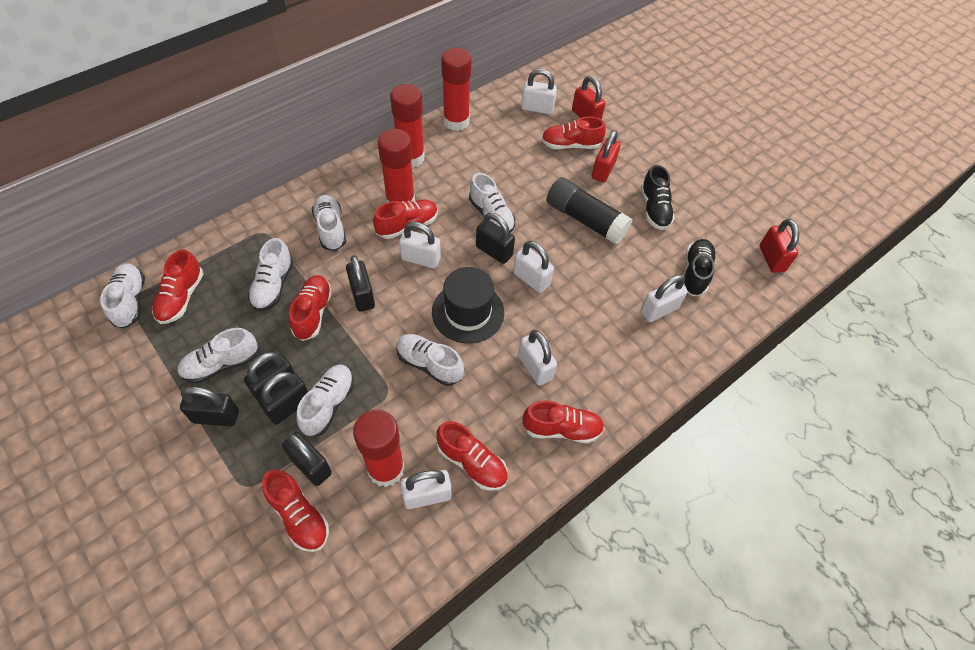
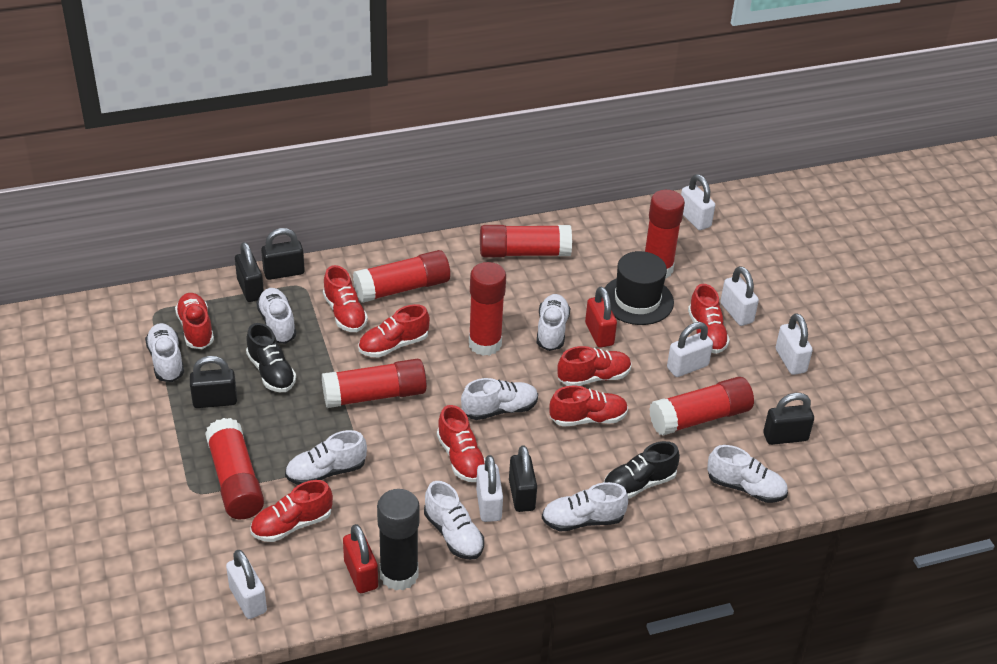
black padlock: [180,387,239,426] [244,352,294,401] [258,372,308,425] [282,432,332,486] [346,255,375,312] [476,213,515,264] = 6 -> [190,356,237,408] [235,242,264,302] [261,228,305,280] [509,445,537,512] [763,393,814,445] = 5
red glue stick: [353,410,405,487] [378,129,415,203] [390,84,425,168] [441,48,471,131] = 4 -> [205,418,264,519] [322,359,427,408] [353,250,450,303] [469,262,506,356] [480,225,572,257] [645,190,685,279] [649,377,754,436] = 7
red padlock: [572,76,606,119] [592,130,621,182] [759,219,799,273] = 3 -> [343,524,378,593] [585,287,617,348] = 2
red shoe: [152,250,203,324] [262,469,329,552] [289,275,332,341] [373,199,438,239] [436,421,508,491] [522,400,604,443] [542,117,606,149] = 7 -> [175,293,214,349] [250,480,333,542] [323,265,368,332] [358,304,430,358] [437,405,485,482] [550,386,628,427] [557,346,632,386] [688,284,730,354] = 8
white shoe: [100,264,145,329] [177,328,258,384] [248,238,293,311] [296,364,354,436] [312,195,346,251] [396,334,464,386] [469,173,515,233] = 7 -> [145,323,184,382] [256,288,296,344] [285,430,367,485] [424,481,484,560] [461,378,538,420] [537,294,570,351] [542,482,628,532] [707,445,788,503] = 8

